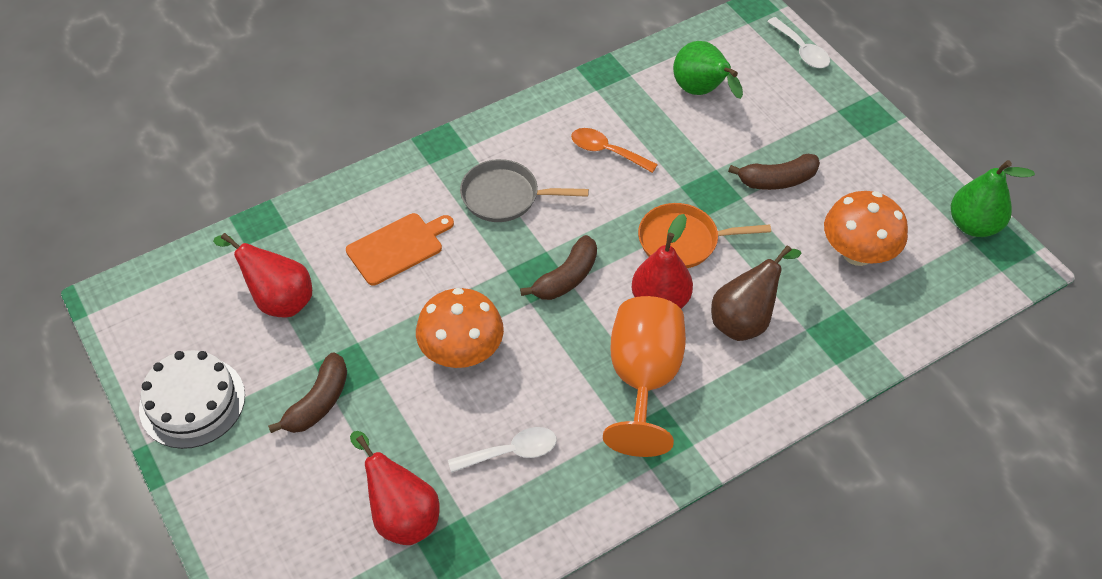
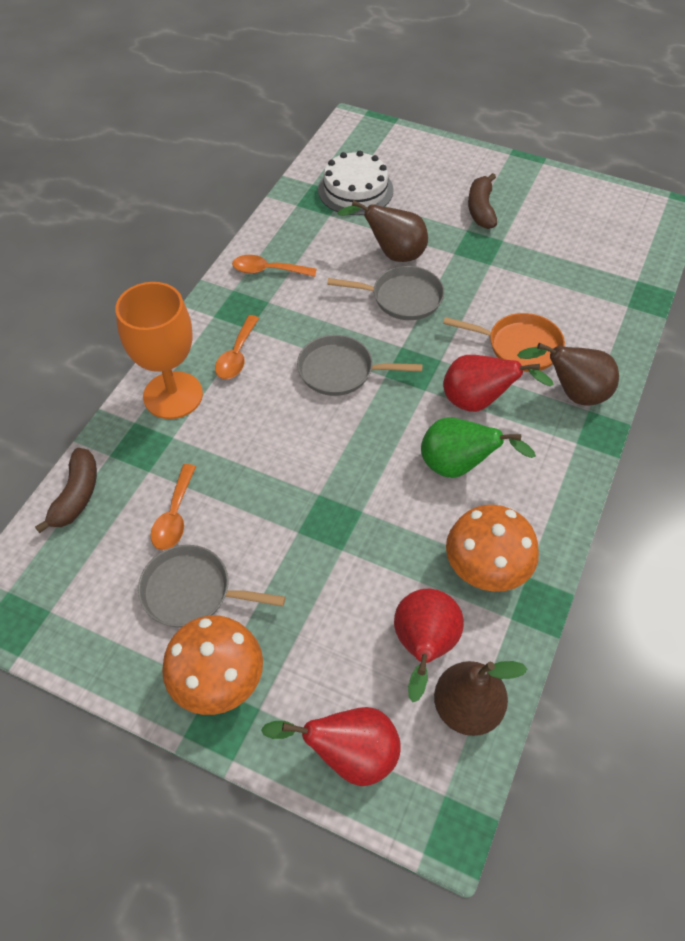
brown banana: [268,352,347,433] [520,235,597,300] [728,154,820,190] = 3 -> [35,448,97,533] [468,173,497,229] = 2
brown pear: [711,245,801,341] = 1 -> [338,200,428,262] [434,661,528,736] [517,343,619,406] = 3
green pear: [673,41,743,99] [951,160,1035,237] = 2 -> [421,417,536,478] = 1
grey pan: [460,159,589,222] = 1 -> [138,545,285,628] [297,335,423,396] [327,266,444,320] = 3
orange cutting board: [346,213,454,286] = 1 -> none = 0
orange spoon: [571,128,658,173] = 1 -> [151,464,196,550] [215,315,259,379] [232,255,316,277] = 3
white spoon: [448,427,557,473] [767,17,830,68] = 2 -> none = 0

